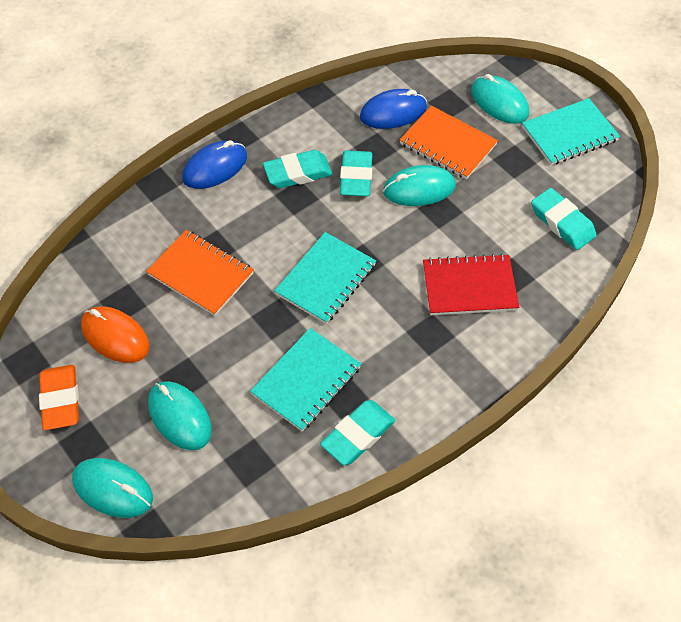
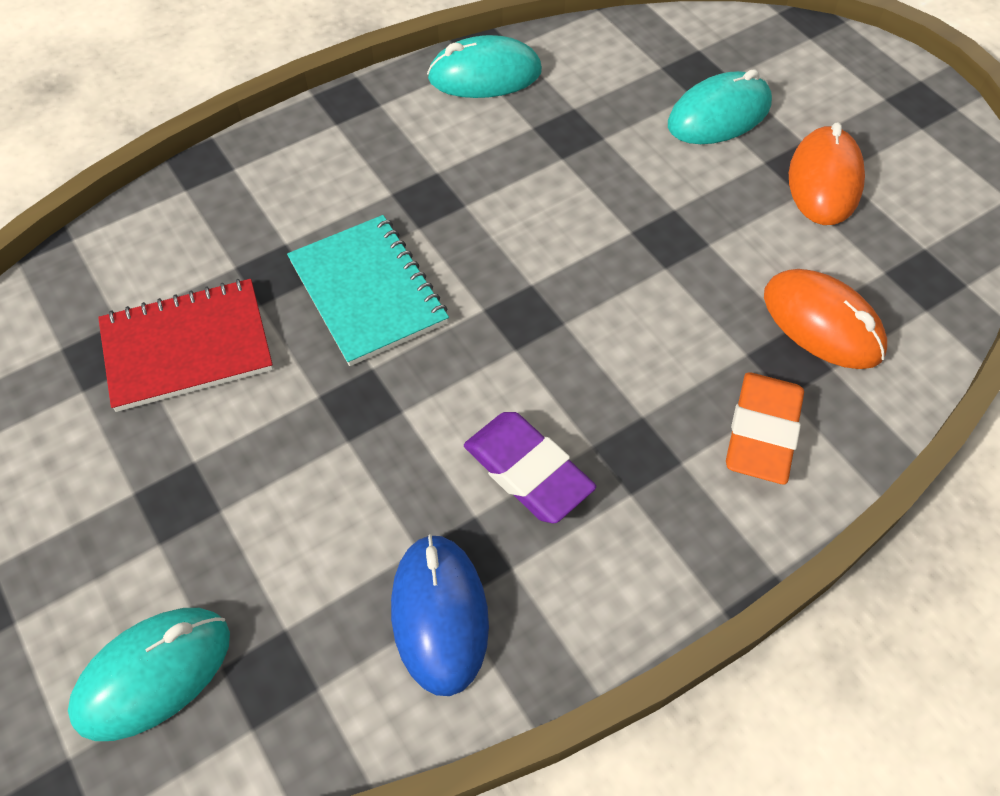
blue mouse: [182,140,247,189] [360,89,427,129] = 2 -> [391,534,489,696] = 1
orange mouse: [81,306,150,363] = 1 -> [764,269,887,369] [789,122,865,225] = 2
orange notebook: [146,230,254,316] [400,106,498,179] = 2 -> none = 0
purple eraser: none = 0 -> [464,412,596,523] = 1
turquoise eraser: [263,150,332,188] [320,400,395,465] [340,150,372,196] [531,188,597,250] = 4 -> none = 0
turquoise mouse: [72,458,153,518] [148,381,212,450] [383,165,456,206] [471,74,529,124] = 4 -> [68,608,230,741] [427,35,542,98] [668,69,772,144] = 3
turquoise notebook: [250,328,361,432] [274,232,376,324] [522,98,620,165] = 3 -> [287,215,449,366] = 1

